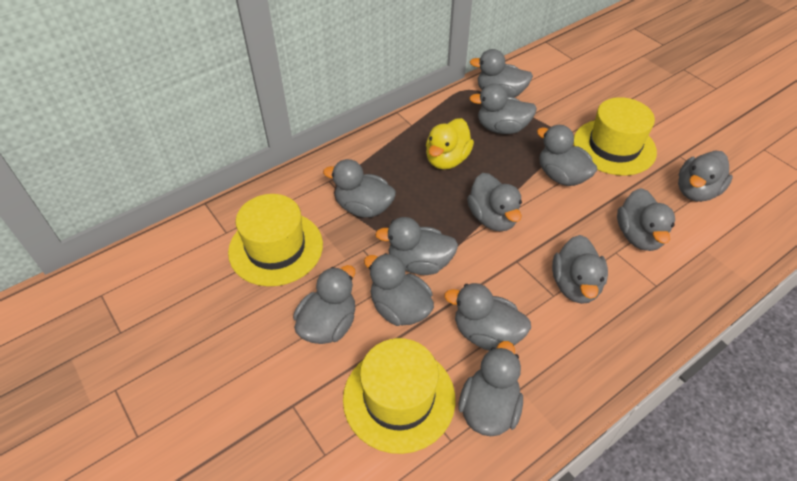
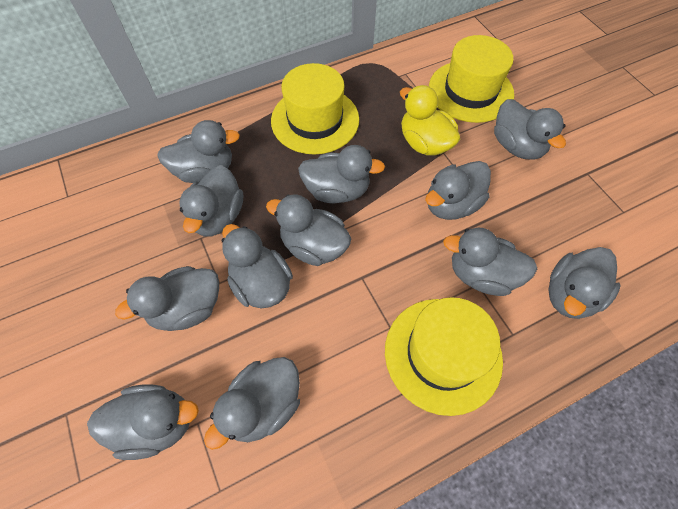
grey duck: [293,265,355,344] [323,159,396,218] [364,253,434,326] [375,217,458,275] [444,283,531,351] [458,341,523,436] [467,173,522,231] [469,83,537,134] [470,49,533,98] [537,125,598,186] [552,235,608,304] [617,188,675,251] [678,150,733,202] = 13 -> [87,384,199,460] [115,266,219,331] [157,120,240,183] [179,165,243,236] [204,357,300,450] [222,224,293,309] [266,194,351,266] [298,145,385,203] [425,161,491,220] [443,227,537,296] [494,99,566,160] [548,247,621,319] = 12

